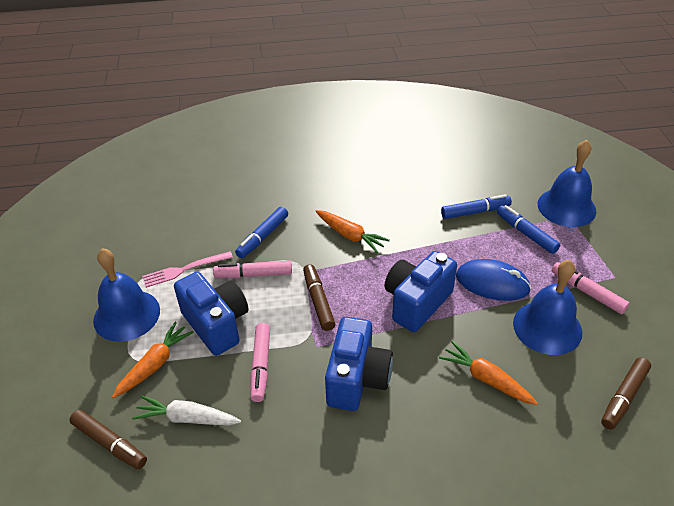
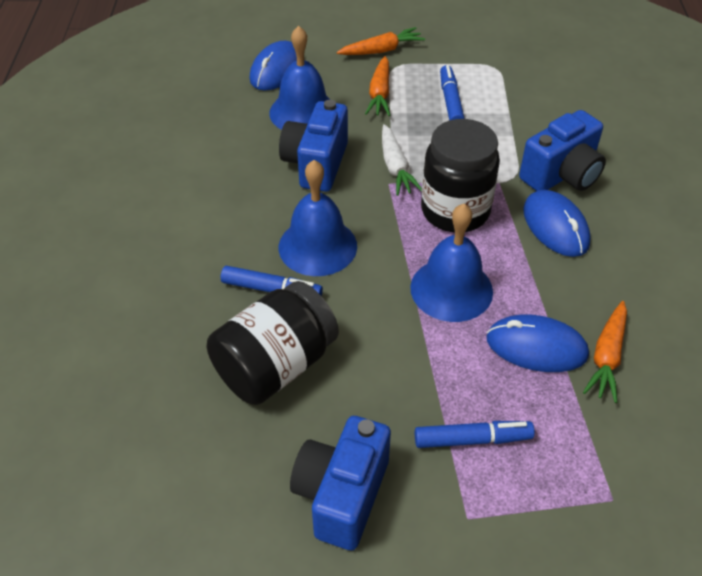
black jar: none = 0 -> [207,281,339,405] [421,119,500,233] = 2
blue mouse: [456,259,531,301] = 1 -> [249,41,297,91] [486,315,589,372] [523,190,591,257] = 3
brown marker: [70,410,147,469] [303,264,335,331] [601,357,651,430] = 3 -> none = 0
pink fork: [142,251,233,288] = 1 -> none = 0
pink marker: [213,261,292,278] [250,323,270,402] [552,262,630,314] = 3 -> none = 0

